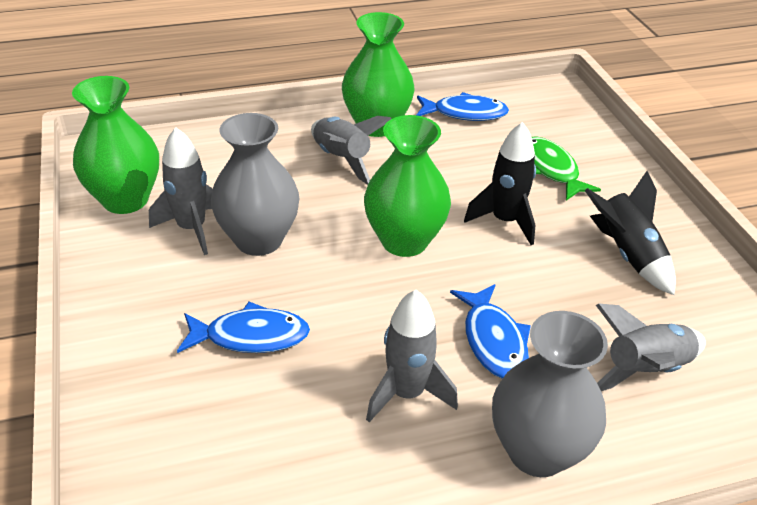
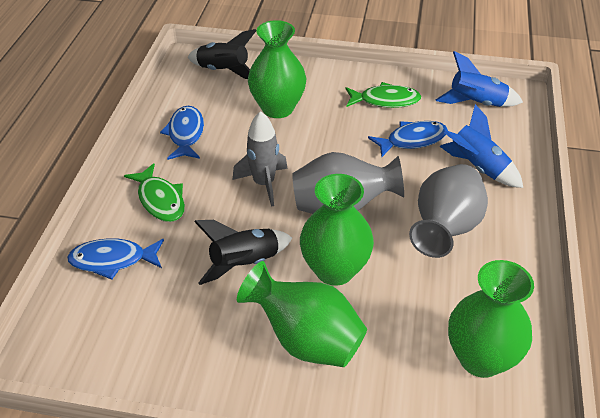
blue rocket: none = 0 -> [435,51,523,107] [439,104,523,188] = 2
green fish: [532,136,601,201] = 1 -> [124,163,185,222] [345,82,422,108] = 2
green vase: [72,76,159,214] [342,12,415,137] [364,115,451,257] = 3 -> [237,261,367,367] [248,20,306,118] [300,174,374,286] [448,260,534,378] = 4
grey rocket: [149,127,213,255] [311,116,392,185] [366,290,458,422] [596,304,706,391] = 4 -> [233,111,288,207] = 1

